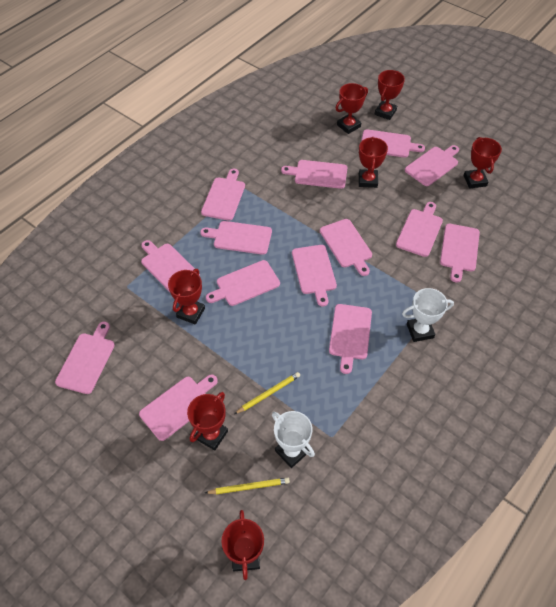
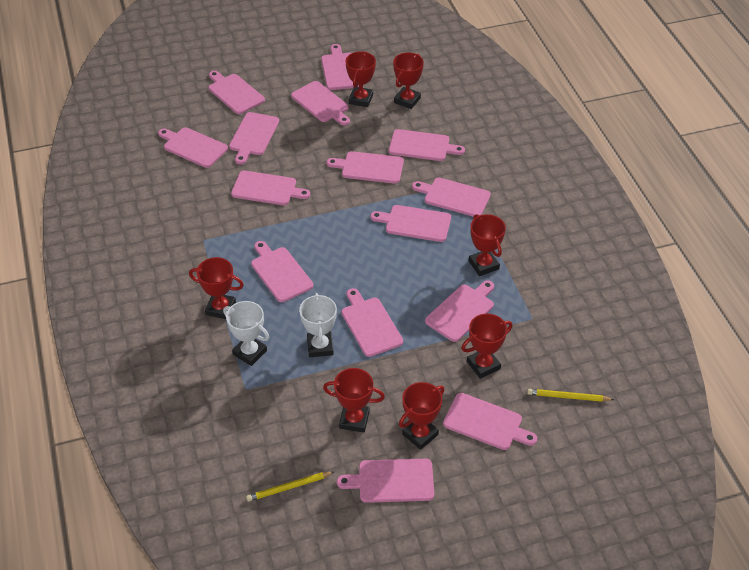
pink cutting board: [55,321,115,394] [139,374,218,441] [141,240,200,292] [200,221,272,255] [201,169,245,221] [206,260,280,306] [281,160,347,189] [292,245,337,307] [320,219,372,276] [329,304,372,374] [361,129,425,158] [396,202,443,257] [405,145,459,186] [440,224,480,283] = 14 -> [158,127,228,168] [208,71,265,114] [229,112,279,164] [231,170,310,205] [251,241,314,302] [291,81,350,125] [321,44,359,90] [327,151,404,184] [337,459,434,503] [341,288,403,357] [370,205,451,242] [389,129,465,161] [412,177,491,217] [425,280,494,342] [443,393,537,450] = 15

